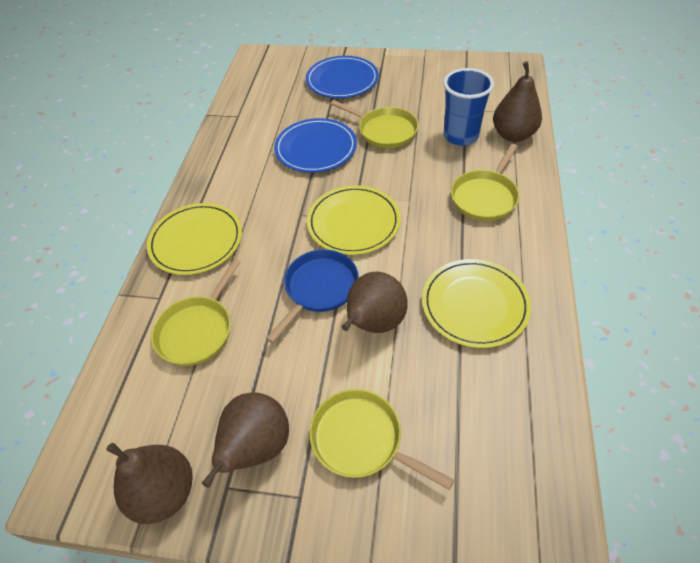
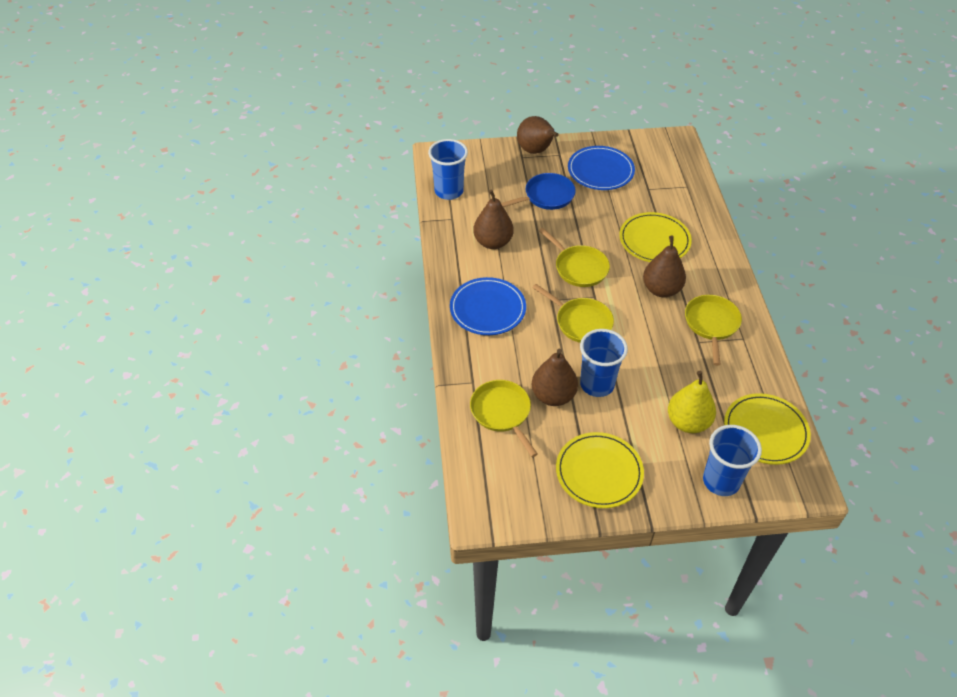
blue cup: [443,68,494,146] = 1 -> [428,139,468,200] [580,329,628,397] [703,425,762,496] = 3
yellow pear: none = 0 -> [668,371,716,433] = 1

